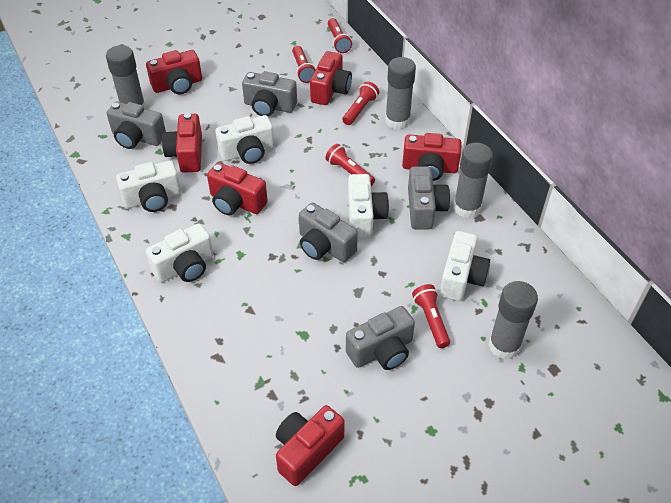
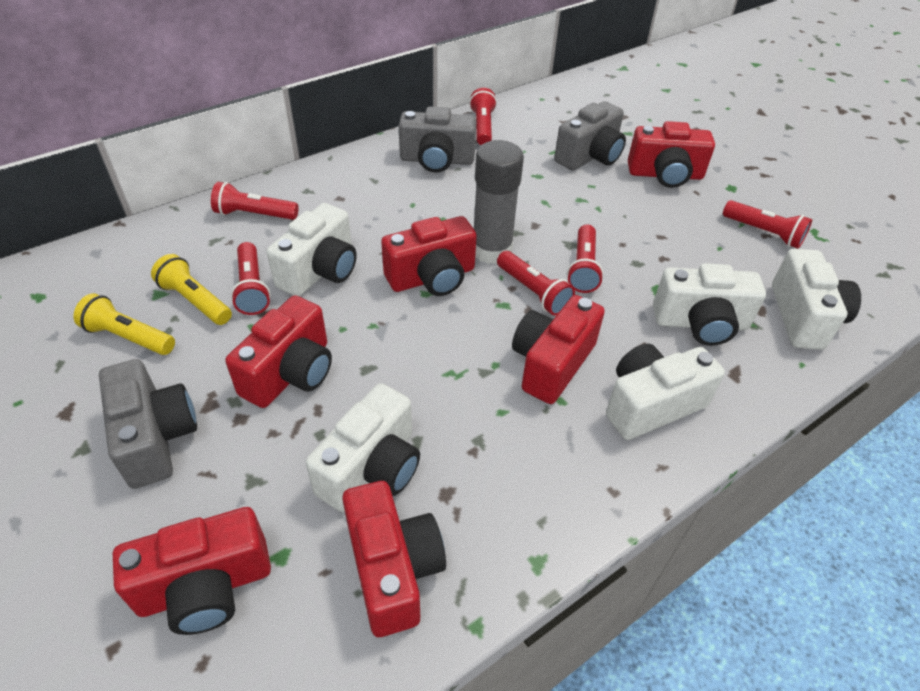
grey camera: [106,101,166,149] [242,71,297,116] [299,203,358,262] [346,306,415,370] [408,166,450,229] = 5 -> [99,359,197,489] [399,106,477,172] [554,101,626,171] = 3
grey glue stick: [106,45,146,109] [385,57,416,130] [453,143,493,218] [488,281,538,360] = 4 -> [474,140,524,264] = 1
red flashlight: [292,46,316,83] [325,144,375,186] [328,18,352,53] [342,81,379,125] [412,284,450,348] = 5 -> [211,182,299,220] [231,242,271,315] [469,88,497,145] [497,251,575,316] [567,224,604,293] [723,200,812,249] = 6
yellow flashlight: none = 0 -> [74,293,175,355] [151,254,232,325] = 2

